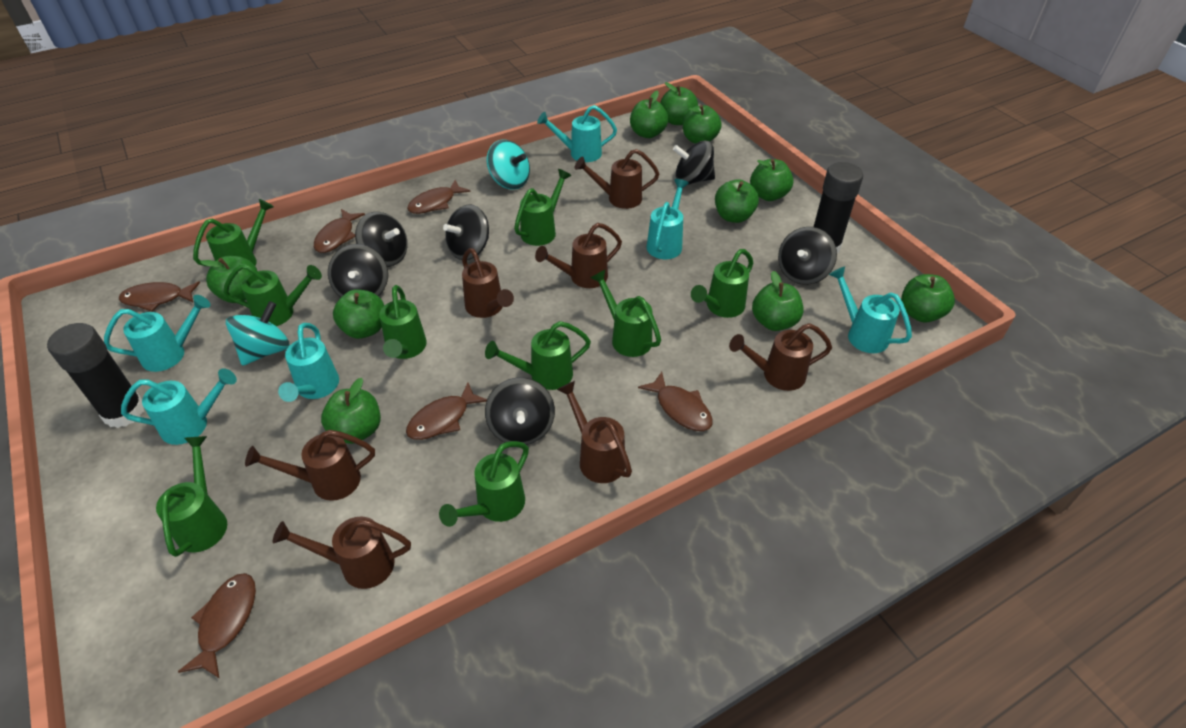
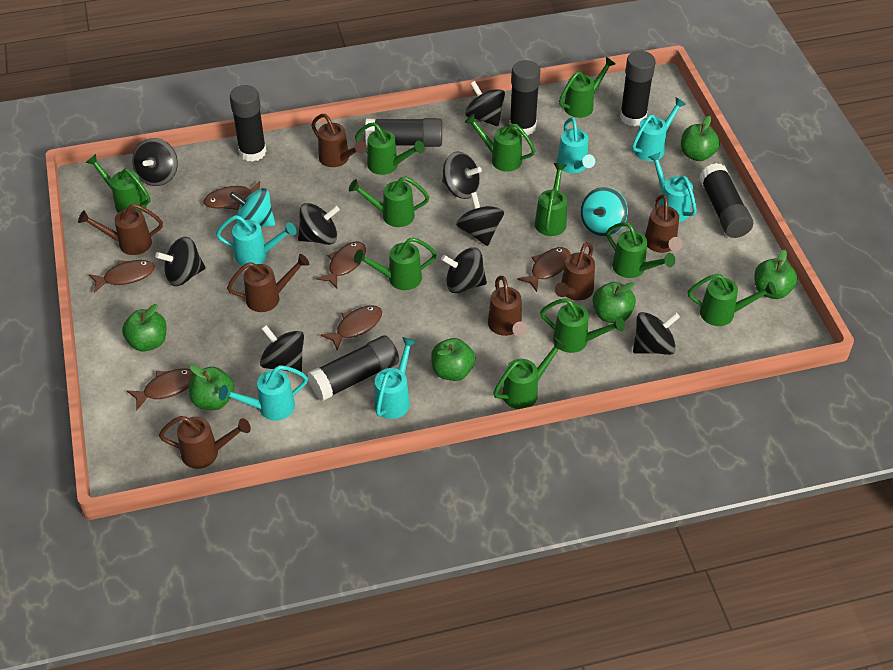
black glue stick: [47,323,144,428] [814,162,863,253] = 2 -> [230,85,267,162] [308,336,399,401] [365,118,442,147] [509,60,540,136] [620,51,655,126] [699,163,753,238] = 6
black spinning top: [328,244,388,297] [355,212,407,267] [443,204,489,260] [485,378,555,445] [673,140,715,185] [778,227,837,285] = 6 -> [132,138,178,186] [155,237,205,286] [260,325,304,372] [298,203,340,245] [441,247,487,293] [442,152,482,199] [456,192,504,246] [465,81,505,126] [633,312,680,355] = 9
green apple: [200,256,257,303] [321,378,381,444] [333,290,384,339] [630,91,668,138] [660,82,698,125] [683,105,722,144] [715,179,759,223] [750,159,794,201] [752,271,804,331] [901,274,955,322] = 10 -> [122,304,166,351] [189,365,234,410] [431,338,476,381] [592,282,636,323] [681,116,720,161] [754,250,797,299] = 6
green watering can: [156,436,227,557] [193,199,274,266] [223,264,322,326] [379,285,427,359] [439,441,529,527] [485,321,591,390] [514,169,572,246] [591,270,661,357] [691,249,753,318] = 9 -> [86,154,151,213] [349,177,429,227] [354,237,437,290] [355,122,425,175] [464,113,536,172] [493,338,566,409] [535,163,567,236] [540,298,625,353] [559,57,616,118] [606,222,675,278] [688,274,776,326] = 11

